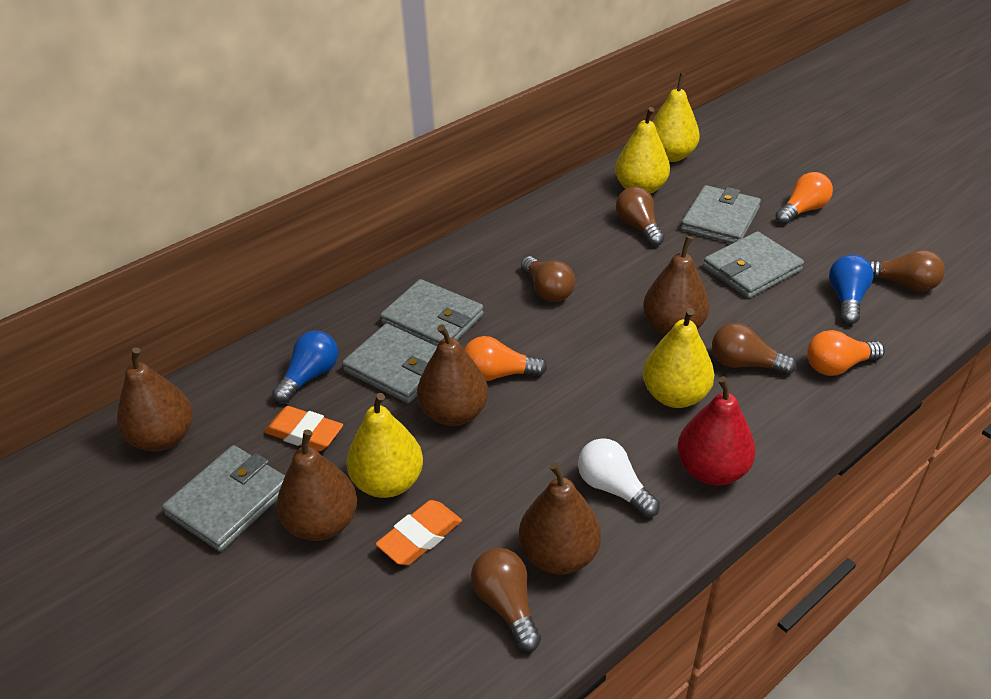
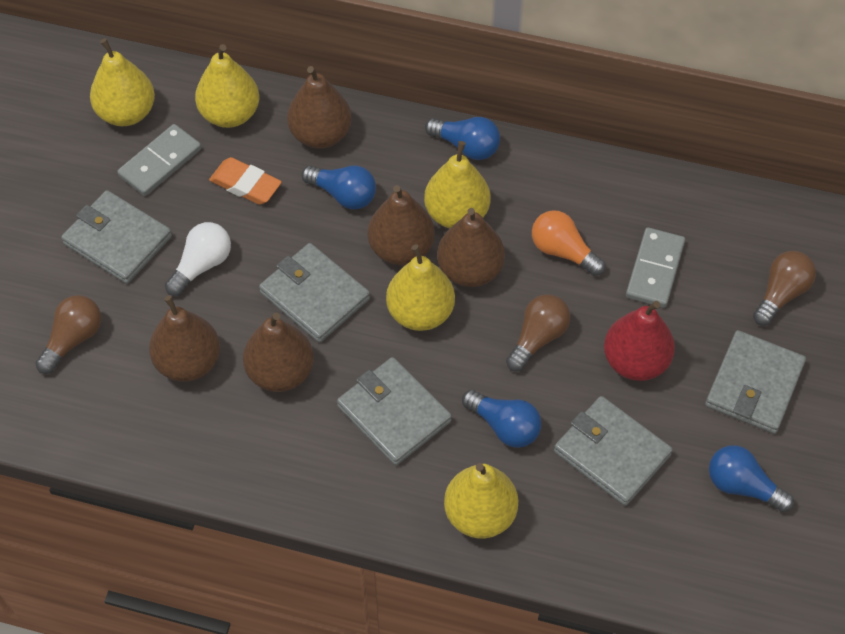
blue light bulb: [272,330,338,403] [829,255,874,324] = 2 -> [301,165,376,210] [425,117,500,160] [462,389,542,448] [709,445,794,512] = 4
brown light bulb: [471,548,541,651] [521,256,575,302] [616,186,665,246] [712,323,796,375] [868,250,945,291] = 5 -> [35,295,101,374] [506,294,570,371] [753,251,816,326] = 3
grey domino: none = 0 -> [117,124,201,196] [626,227,685,308] = 2
orange eraser: [264,406,343,451] [376,500,462,565] = 2 -> [209,157,282,205] = 1
orange light bulb: [464,336,547,381] [775,172,833,225] [807,330,885,376] = 3 -> [532,210,605,276] = 1
yellow pear: [346,393,423,498] [615,107,670,194] [643,308,714,408] [652,73,700,162] = 4 -> [90,38,155,126] [195,44,259,128] [386,244,455,331] [424,141,491,229] [444,463,518,539] = 5

